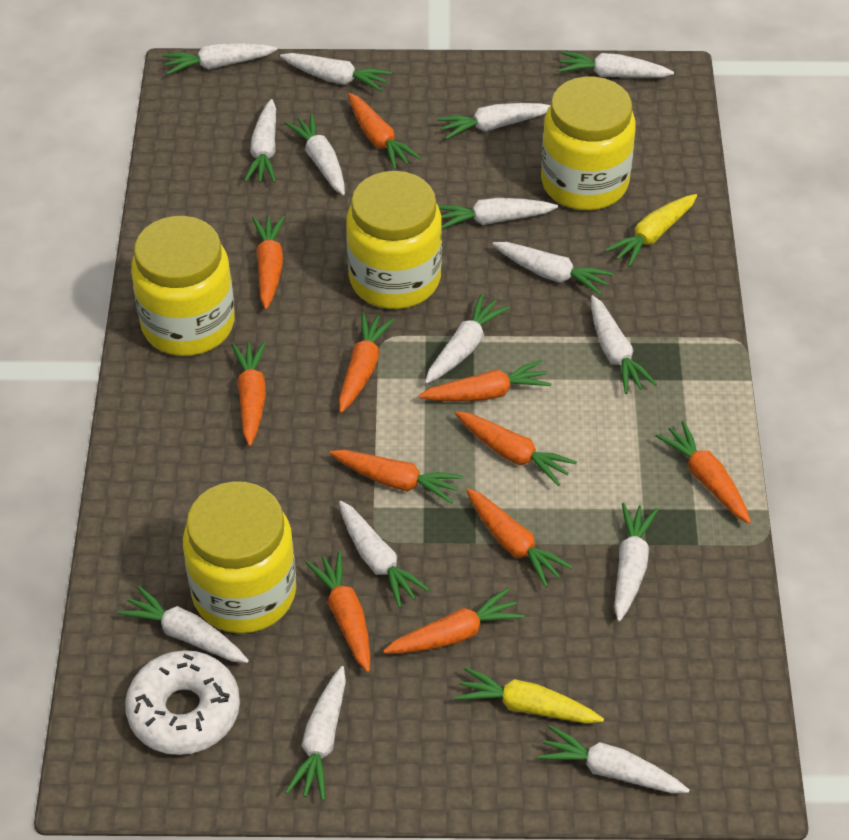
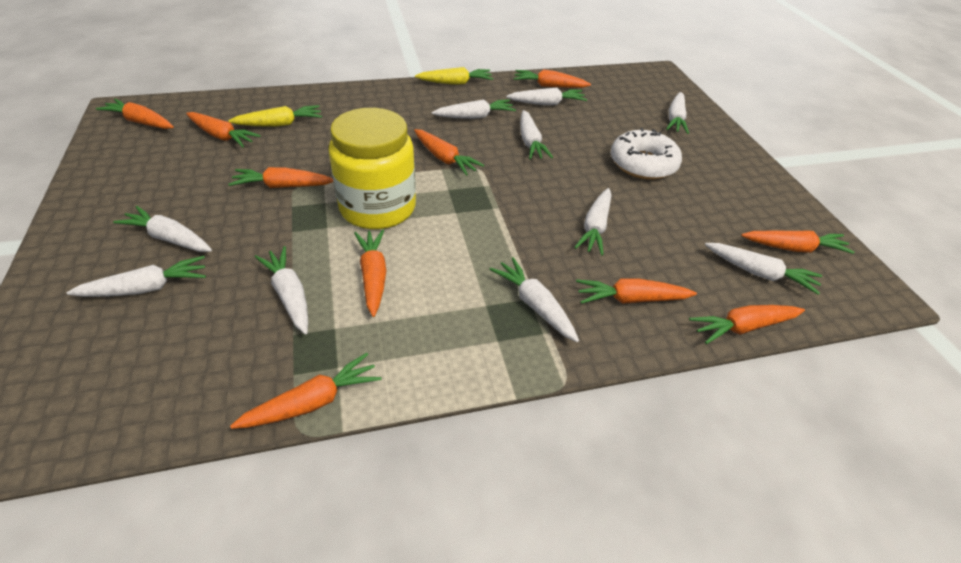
orange carrot: [232,341,266,446] [252,216,285,309] [306,551,370,672] [330,450,463,504] [339,312,395,413] [348,93,421,170] [383,588,524,654] [419,360,551,402] [455,411,577,486] [466,488,573,588] [656,421,751,523] = 11 -> [96,99,174,129] [186,112,261,147] [228,167,333,188] [230,353,382,429] [354,230,386,317] [414,129,484,176] [514,69,591,88] [576,278,697,304] [689,305,805,344] [741,231,855,254] = 10
white carrot: [117,585,249,663] [162,43,278,75] [244,99,276,183] [280,53,392,92] [284,113,345,195] [285,666,346,800] [339,501,430,608] [425,294,510,384] [437,103,550,140] [438,198,558,229] [493,242,613,296] [538,725,690,793] [558,51,674,78] [591,295,657,394] [614,503,658,622] = 15 -> [67,256,206,297] [113,206,212,252] [255,246,308,334] [432,99,516,119] [489,257,579,342] [506,88,587,105] [520,110,553,159] [574,188,611,256] [666,92,689,134] [705,243,822,295] = 10
yellow jar: [131,216,235,356] [183,481,296,633] [346,171,442,309] [541,77,636,210] = 4 -> [328,108,416,229] = 1

